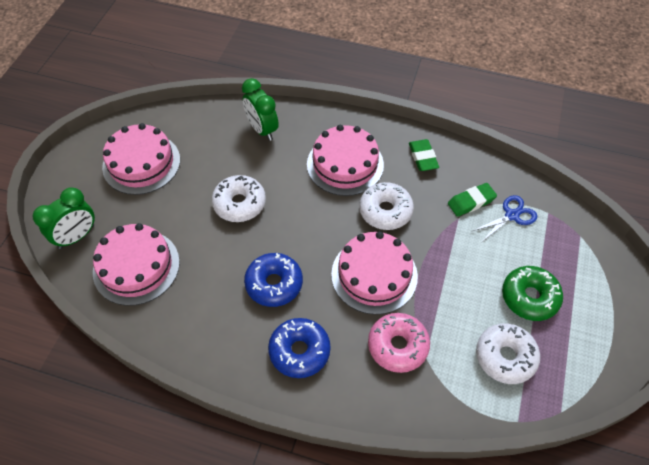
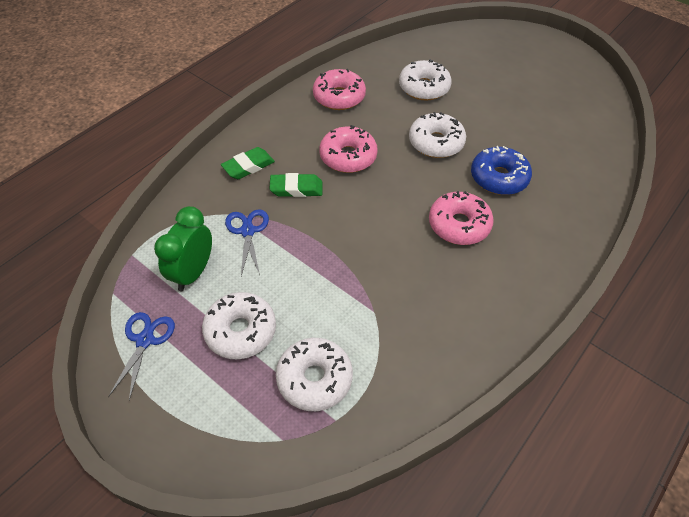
blue donut: [244,253,303,307] [268,318,331,378] = 2 -> [471,146,532,195] = 1
blue scissors: [472,195,537,242] = 1 -> [108,312,175,401] [225,209,269,276] = 2
green clock: [32,188,95,249] [242,78,279,141] = 2 -> [154,206,212,291] = 1
green donut: [502,266,563,321] = 1 -> none = 0
pink cake: [93,223,180,306] [102,123,180,195] [307,125,384,196] [331,231,418,315] = 4 -> none = 0
pink donut: [368,313,430,373] = 1 -> [313,69,366,110] [319,125,378,173] [429,191,494,245] = 3
white donut: [212,175,266,222] [359,182,414,230] [476,324,540,384] = 3 -> [202,292,276,359] [276,338,353,411] [399,59,452,101] [409,112,466,158] = 4

